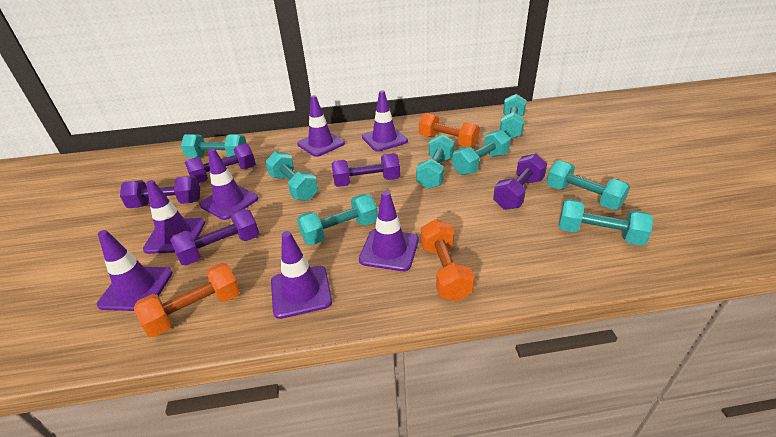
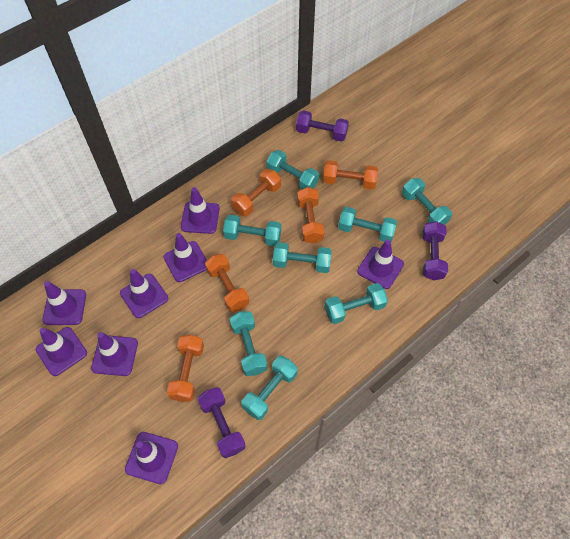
orange dumbbell: [134,263,240,337] [419,113,480,148] [421,219,475,301] = 3 -> [167,335,204,402] [205,254,249,312] [231,169,281,216] [297,187,324,244] [323,160,378,190] = 5
purple dumbbell: [120,176,200,208] [170,209,259,265] [185,143,256,183] [331,153,400,187] [493,154,547,210] = 5 -> [198,387,246,458] [296,110,349,142] [422,221,448,280] = 3
purple traffic cone: [97,230,173,311] [143,180,205,254] [200,148,259,220] [271,231,332,319] [297,95,345,157] [359,191,419,271] [362,91,408,152] = 7 -> [36,327,87,376] [42,281,86,325] [91,332,138,376] [120,269,168,318] [125,432,178,484] [164,233,207,282] [181,187,220,234] [357,240,404,289] = 8

